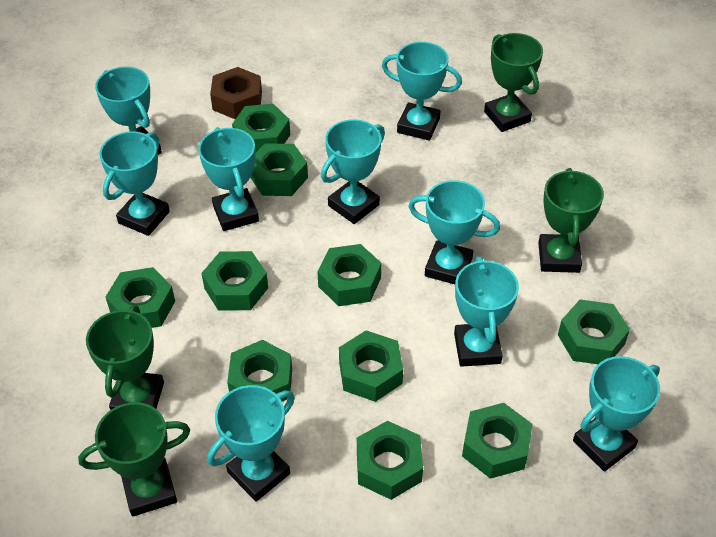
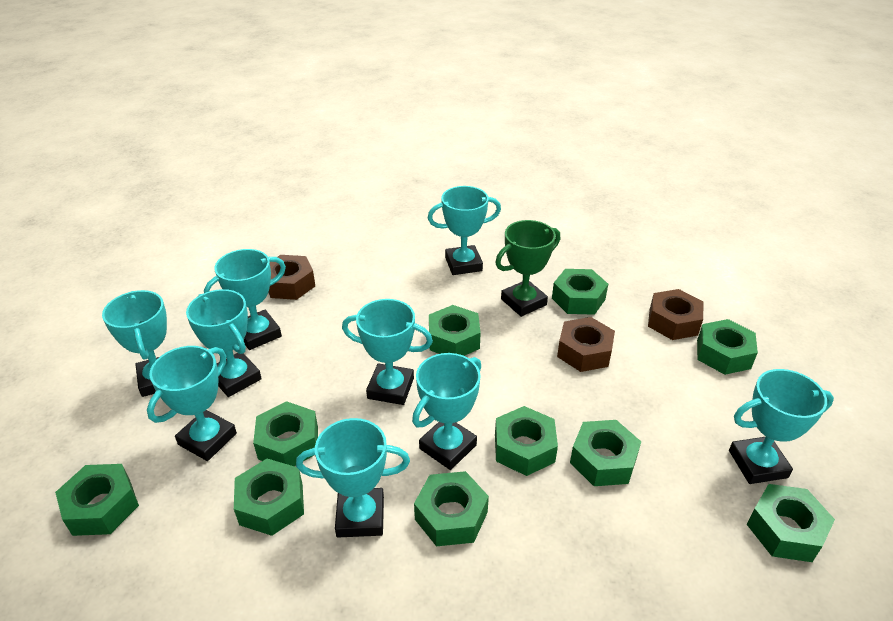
brown nut: [210,67,262,119] = 1 -> [268,255,315,300] [557,317,615,372] [648,289,703,340] = 3
green trophy: [78,402,190,517] [86,305,164,410] [484,33,543,132] [538,168,604,273] = 4 -> [495,220,560,317] = 1

